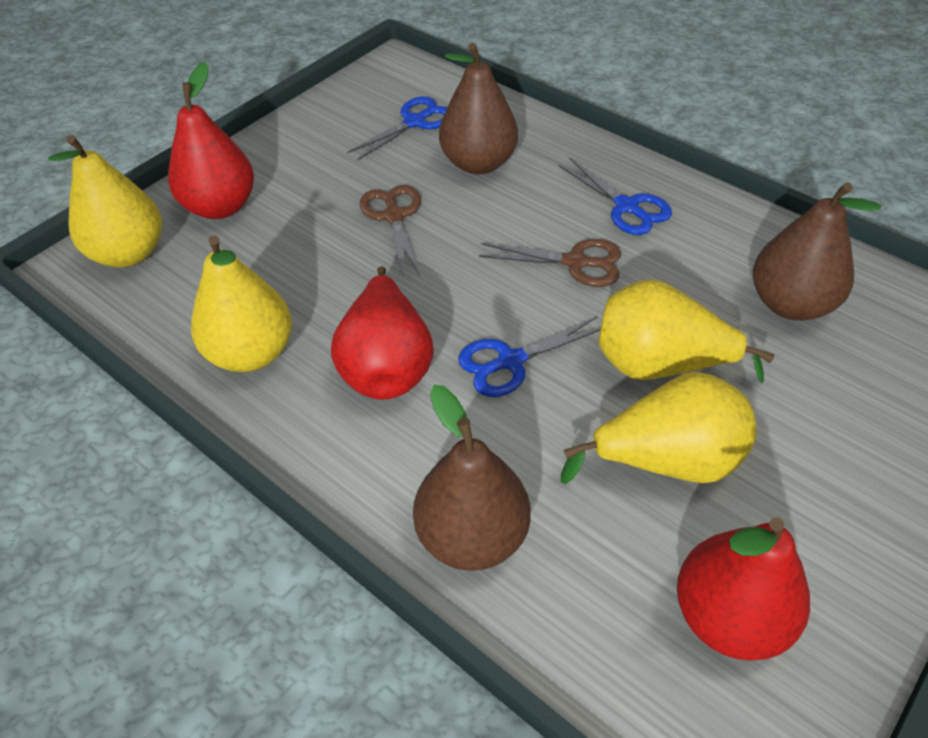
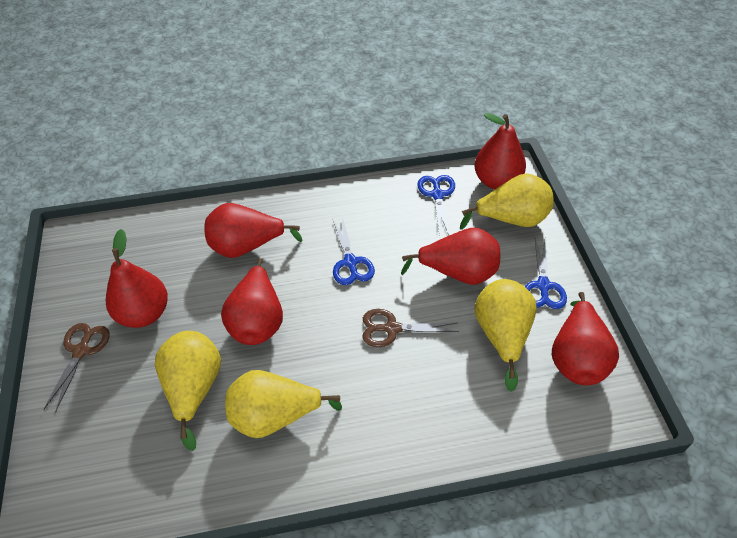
brown pear: [413,385,531,571] [439,43,518,174] [753,182,881,321] = 3 -> none = 0
red pear: [168,62,254,219] [331,266,434,400] [677,518,810,660] = 3 -> [106,229,168,328] [204,203,303,258] [221,258,283,345] [401,228,500,285] [474,113,526,189] [552,292,619,385] = 6

